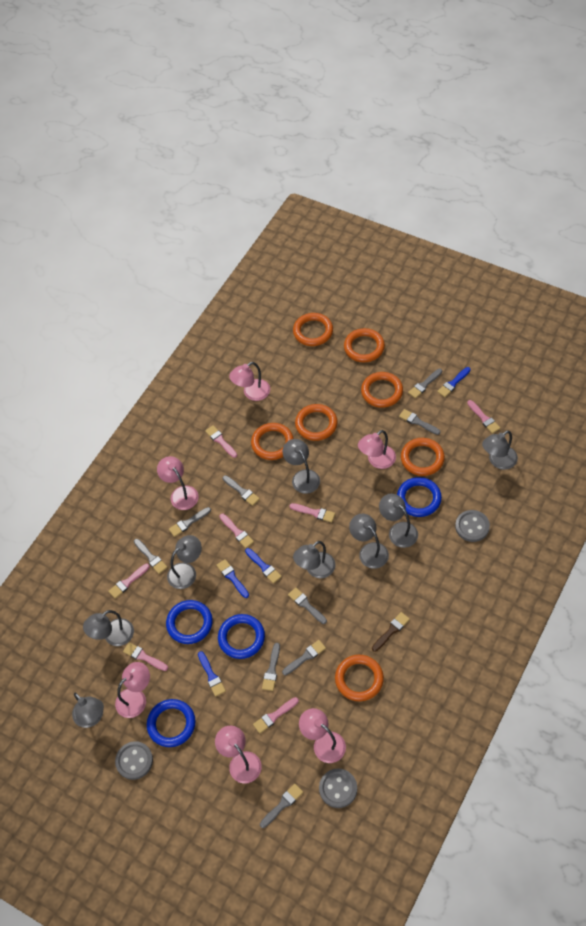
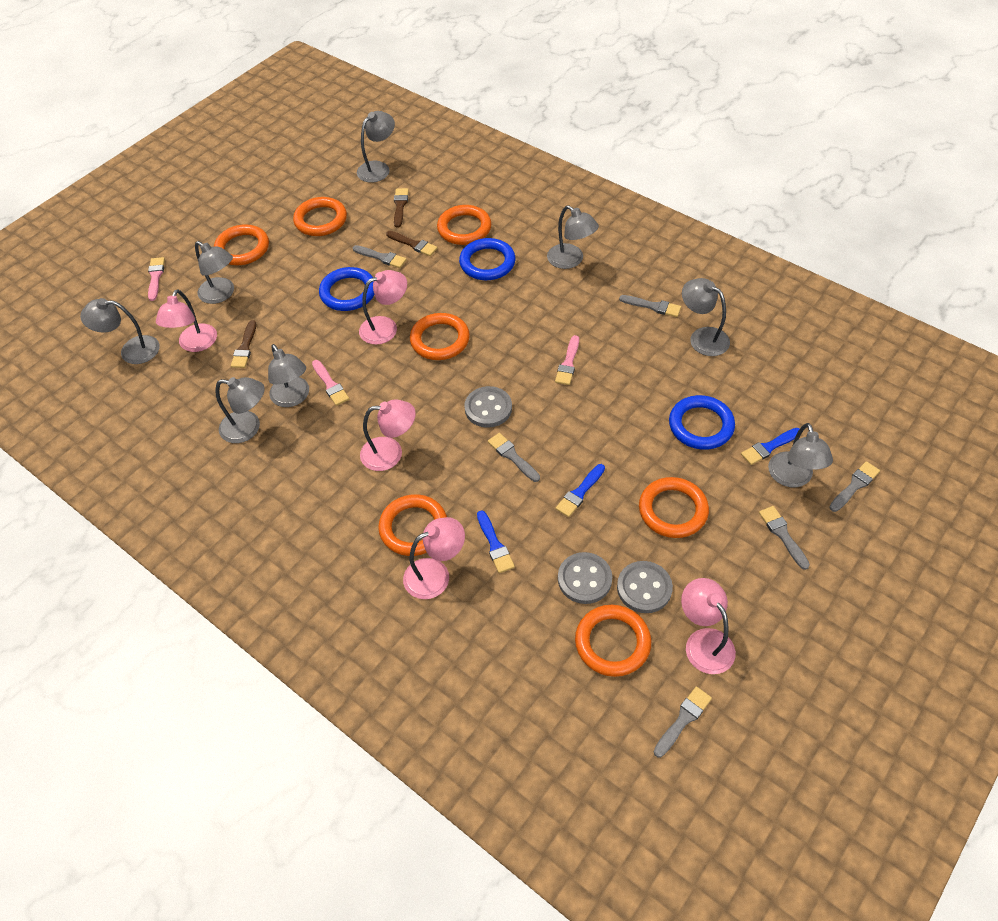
blue brush: [198,651,226,697] [216,559,249,598] [245,548,282,584] [437,367,471,397] = 4 -> [477,510,515,573] [556,464,605,517] [741,428,800,465] = 3
blue ring: [147,699,196,747] [166,600,213,644] [218,614,265,659] [397,477,442,517] = 4 -> [319,267,375,311] [459,238,515,280] [669,395,735,450] = 3
brown brush: [372,612,410,652] = 1 -> [231,320,256,368] [386,231,438,256] [394,188,409,228] = 3
grey brush: [134,539,167,574] [169,507,211,537] [223,475,260,506] [260,784,303,828] [262,643,280,691] [282,640,326,675] [288,587,327,624] [399,409,440,435] [408,369,442,398] = 9 -> [353,245,407,268] [488,433,540,482] [619,295,681,317] [653,686,712,757] [759,506,810,570] [829,461,880,512] = 6
pink brush: [108,564,150,599] [123,642,168,671] [205,425,237,458] [219,514,254,548] [253,697,299,733] [290,503,335,522] [467,400,500,434] = 7 -> [148,257,165,301] [312,360,349,406] [555,335,579,385] = 3
pink lamp: [115,662,150,718] [157,456,199,510] [215,726,262,784] [229,362,270,401] [299,708,346,763] [358,430,396,469] = 6 -> [156,289,217,352] [359,270,407,345] [360,399,416,471] [403,517,465,599] [681,578,736,674] = 5

